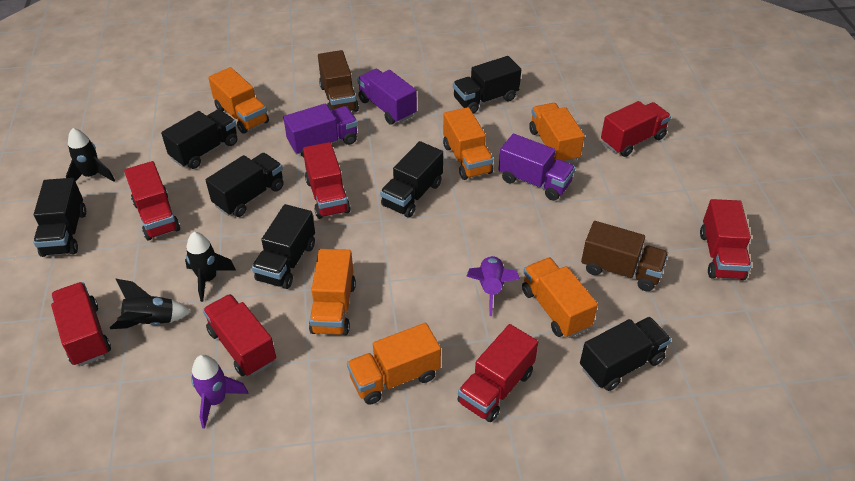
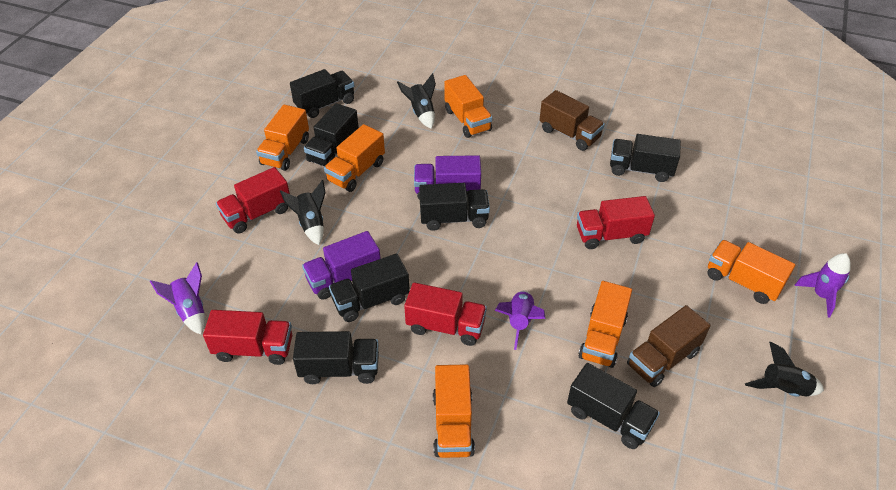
purple rocket: [191,355,248,429] [466,255,520,316] = 2 -> [150,262,205,335] [495,290,545,350] [794,253,851,318] = 3
purple truck: [283,104,358,157] [357,69,417,125] [498,134,576,201] = 3 -> [302,231,381,300] [414,155,481,200] = 2
red truck: [51,282,111,366] [124,161,180,241] [203,294,276,376] [303,142,350,219] [457,324,538,422] [601,101,671,157] [700,199,751,280] = 7 -> [203,310,292,365] [216,167,290,233] [404,283,487,346] [577,196,655,249] = 4

